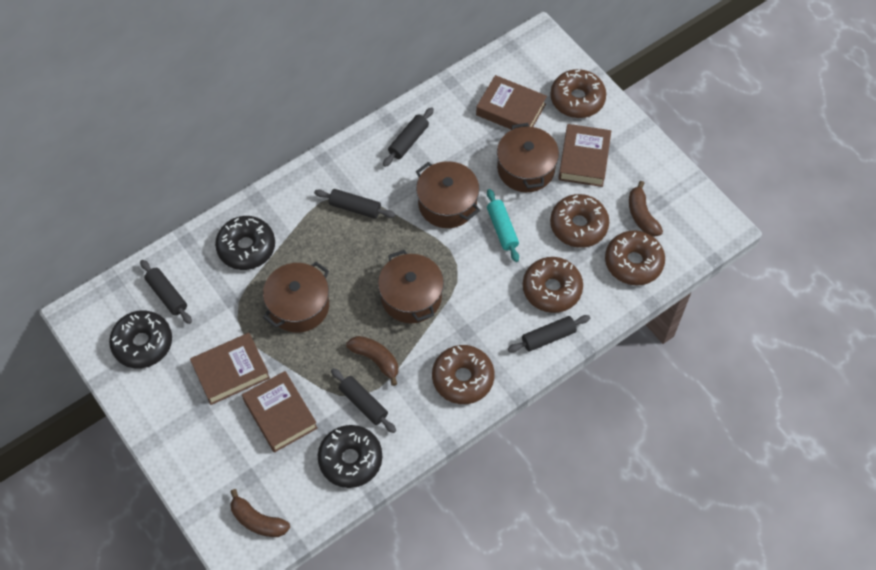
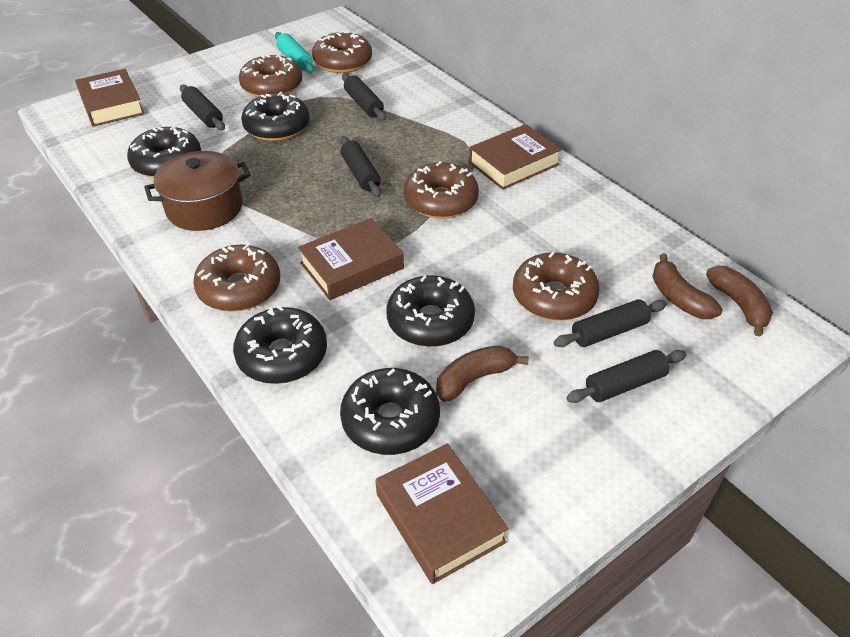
black donut: [109,310,172,369] [215,216,275,270] [318,425,382,488] = 3 -> [127,126,201,178] [233,305,327,384] [241,92,310,141] [340,368,440,455] [386,275,475,347] = 5
brown pot: [263,262,329,333] [378,250,444,323] [416,161,480,228] [497,123,559,192] = 4 -> [144,151,250,231] = 1

